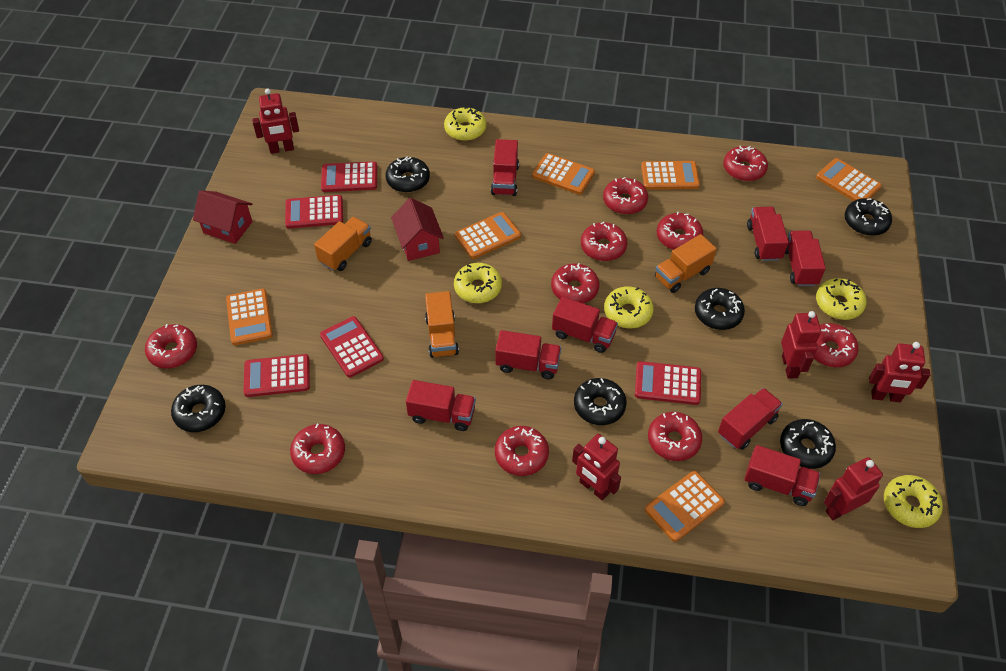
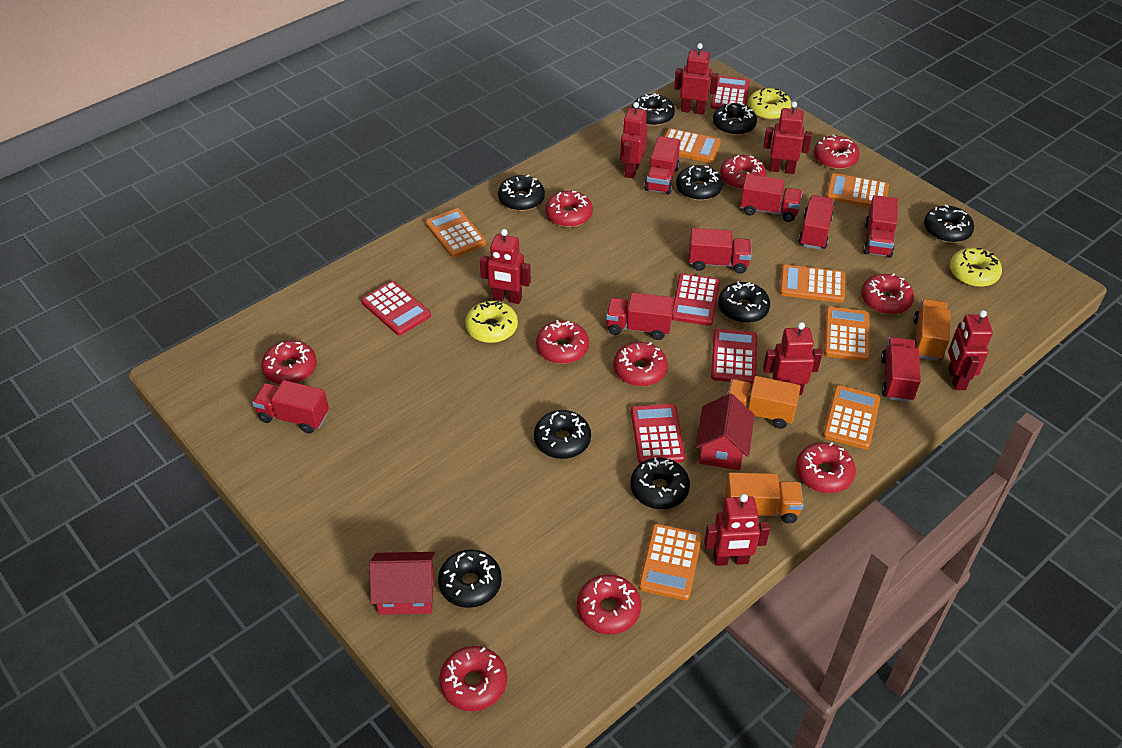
black donut: [171,385,226,432] [386,157,430,193] [574,378,627,425] [695,288,745,330] [780,419,836,469] [845,198,892,236] = 6 -> [438,549,502,608] [498,174,545,211] [534,410,591,459] [630,457,690,509] [632,93,675,126] [676,165,723,201] [713,103,757,136] [718,281,770,323] [924,205,974,243] = 9
orange calculator: [226,289,273,345] [455,212,521,259] [532,153,595,195] [641,161,700,190] [645,471,725,542] [816,158,882,201] = 6 -> [426,208,486,258] [639,524,702,600] [664,128,721,163] [780,265,845,303] [823,385,880,449] [824,307,869,361] [826,173,889,207] = 7
red robot: [252,88,299,154] [572,434,621,500] [781,311,821,379] [824,457,883,520] [869,342,931,402] = 5 -> [480,229,531,304] [620,102,648,178] [674,43,719,115] [704,494,770,566] [763,101,812,174] [763,322,822,395] [948,310,993,390] = 7
yellow donut: [444,107,486,141] [454,263,502,303] [604,286,654,328] [816,278,867,320] [884,475,943,528] = 5 -> [465,300,518,343] [748,88,791,120] [950,248,1002,287] = 3

